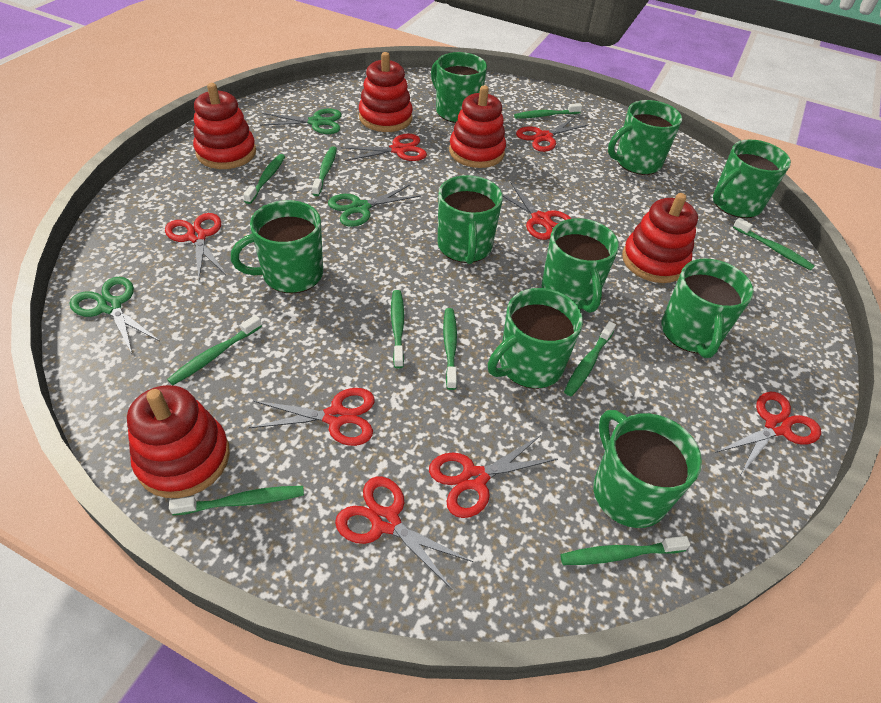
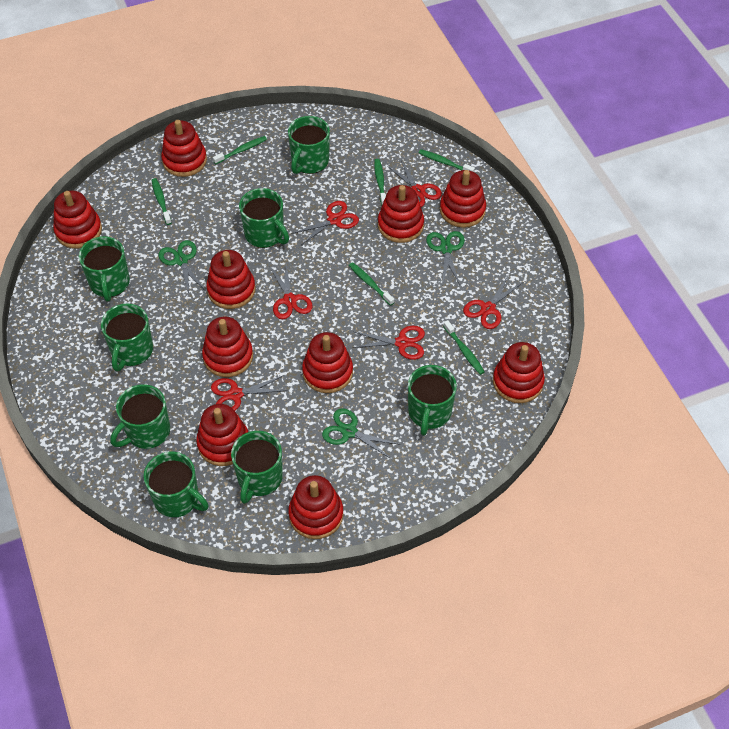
green mug: [231,200,323,293] [431,52,487,123] [438,175,503,264] [488,288,583,389] [542,218,619,313] [593,410,702,528] [608,100,682,175] [661,259,754,358] [713,140,791,218] = 9 -> [79,236,130,301] [101,303,153,371] [110,384,170,449] [143,452,208,517] [231,431,283,504] [239,188,289,248] [288,116,330,174] [408,365,457,436] = 8
green toothbrush: [167,315,262,385] [169,486,304,515] [243,154,285,204] [312,146,337,196] [391,290,404,368] [443,308,457,390] [514,103,582,119] [560,536,690,565] [564,321,616,396] [733,218,815,270] = 10 -> [152,178,172,225] [213,136,267,164] [349,262,394,306] [374,159,386,205] [419,149,475,172] [443,320,485,375] = 6
red scissors: [165,213,226,279] [248,388,375,446] [335,477,473,590] [341,134,427,161] [429,435,558,518] [502,183,572,240] [516,117,589,152] [715,392,821,476] = 8 -> [211,375,287,411] [270,264,313,319] [291,201,359,245] [352,326,425,360] [387,158,442,207] [463,274,523,329] = 6
red stacking toy: [127,385,230,498] [193,83,256,169] [359,52,413,132] [449,85,506,168] [622,193,698,283] = 5 -> [53,191,102,248] [161,120,207,177] [196,404,248,466] [202,317,253,377] [206,250,256,309] [288,475,343,539] [302,332,353,393] [378,185,424,243] [440,170,486,228] [493,342,545,403] = 10

